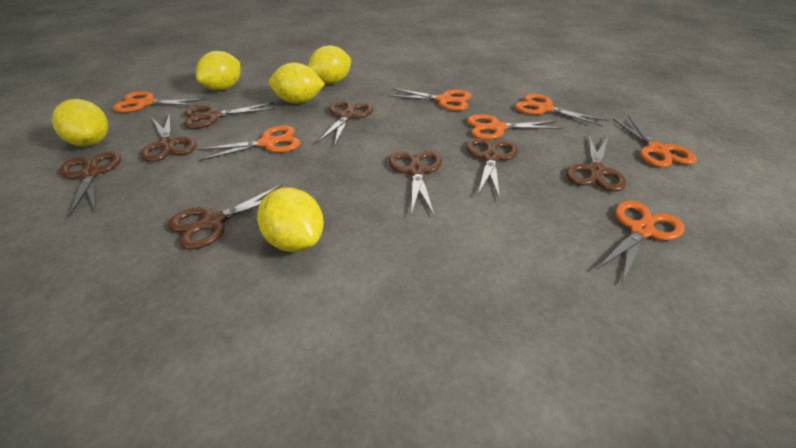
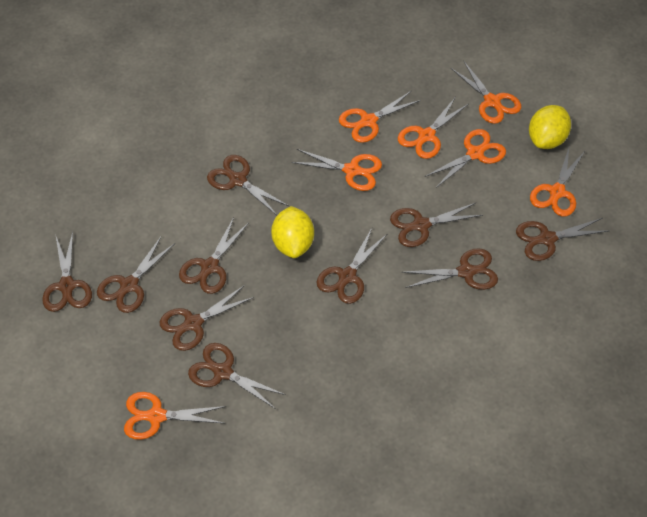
brown scissors: [60,152,121,217] [141,113,196,162] [168,184,283,250] [184,103,275,129] [317,100,374,147] [389,151,442,216] [466,138,518,200] [567,134,626,192] = 8 -> [42,232,92,312] [97,237,175,313] [160,285,254,351] [179,217,249,294] [188,343,286,409] [207,155,289,215] [316,228,387,304] [390,202,483,247] [402,248,498,290] [516,218,608,261] = 10
yellow lemon: [52,99,108,147] [196,51,241,91] [257,188,324,252] [269,63,325,104] [308,45,351,84] = 5 -> [271,206,314,258] [529,105,571,149] = 2

